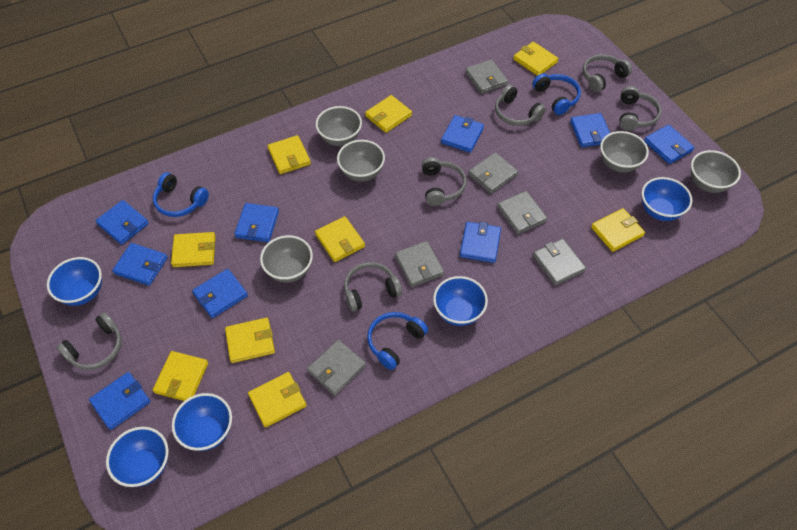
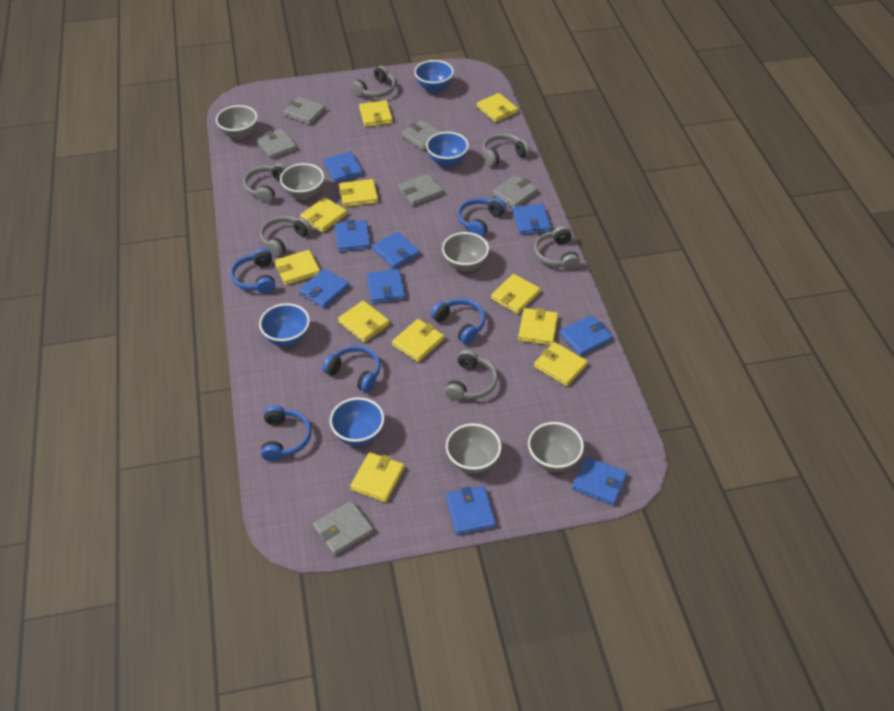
blue bowl: [47,257,102,306] [106,427,169,487] [172,393,232,451] [433,276,488,326] [642,177,692,221] = 5 -> [259,303,310,346] [330,397,384,446] [414,60,454,93] [426,132,469,167] = 4
blue headphones: [153,172,209,217] [367,312,428,370] [532,74,581,115] = 3 -> [231,248,275,294] [261,405,312,461] [322,345,381,392] [430,298,486,344] [458,198,506,237] = 5
yellow wallet: [153,351,208,401] [171,232,216,267] [225,318,275,363] [248,372,307,428] [268,135,311,174] [315,216,365,262] [365,95,412,133] [513,42,558,76] [591,208,645,252] = 9 -> [274,250,320,285] [300,197,347,233] [338,301,390,342] [339,179,378,207] [350,452,404,502] [359,100,393,127] [392,319,444,362] [477,93,518,122] [491,274,540,314] [518,308,558,345] [534,342,588,386] = 11

